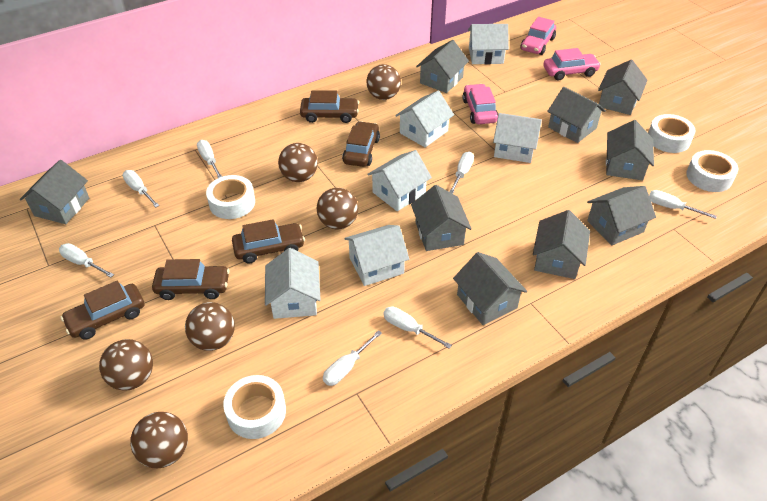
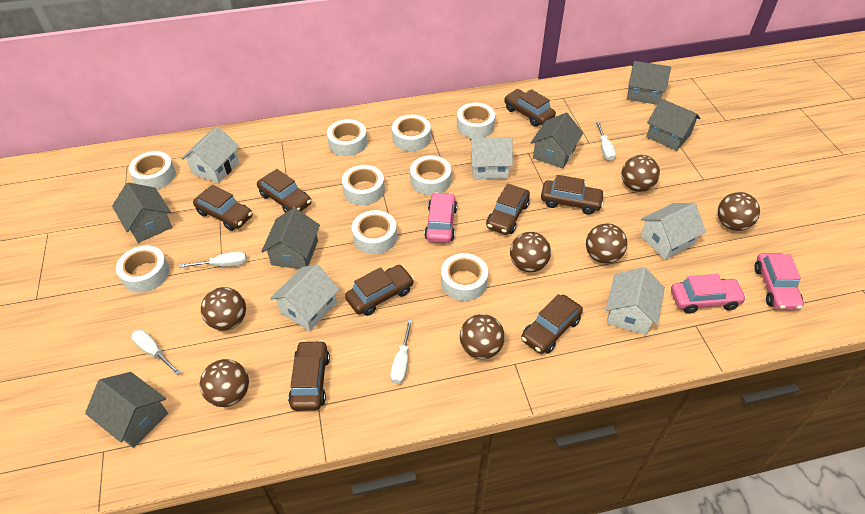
brown ball: [99,339,153,391] [130,412,188,468] [185,302,235,351] [278,143,318,182] [317,188,358,229] [366,64,401,100] = 6 -> [200,359,249,407] [201,287,246,331] [460,314,505,359] [510,232,551,272] [586,223,627,264] [621,155,660,192] [718,192,760,231] = 7
brown car: [61,281,144,340] [152,259,230,300] [232,219,305,263] [300,90,359,123] [342,121,380,167] = 5 -> [193,185,253,231] [257,169,311,213] [288,340,330,411] [345,265,414,316] [486,183,530,235] [504,89,556,127] [521,294,583,354] [541,175,605,215] = 8
grey house: [20,160,89,224] [411,185,472,251] [416,40,469,93] [453,252,527,325] [533,210,590,279] [547,87,606,143] [587,186,656,245] [598,60,647,115] [606,120,654,180] = 9 -> [85,372,168,448] [112,183,172,243] [261,208,320,269] [531,113,583,169] [627,61,671,105] [646,99,700,151] = 6
white house: [265,248,321,319] [344,225,409,286] [367,150,432,211] [395,90,454,147] [468,24,509,64] [493,113,542,163] = 6 -> [181,126,239,183] [270,264,340,331] [469,137,513,179] [606,267,665,335] [640,203,706,260] = 5
white screwdriver: [59,243,114,278] [122,170,159,207] [197,140,222,178] [323,330,382,386] [383,307,452,349] [449,152,474,194] [649,190,717,219] = 7 -> [131,330,181,375] [179,251,247,268] [390,320,412,384] [596,121,616,161] = 4
white tape: [206,175,255,219] [223,375,286,439] [648,114,695,153] [686,150,738,192] = 4 -> [116,246,170,293] [129,151,176,189] [327,119,367,156] [342,165,385,205] [352,210,397,254] [392,115,431,151] [410,155,451,195] [441,253,488,301] [457,103,495,138] = 9

